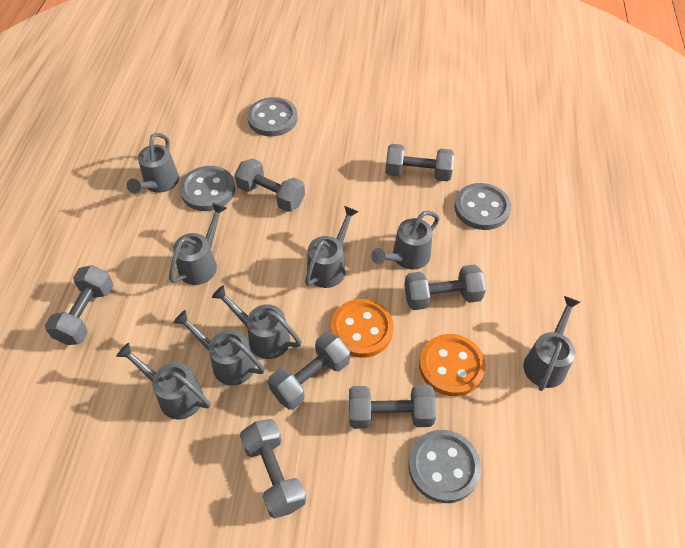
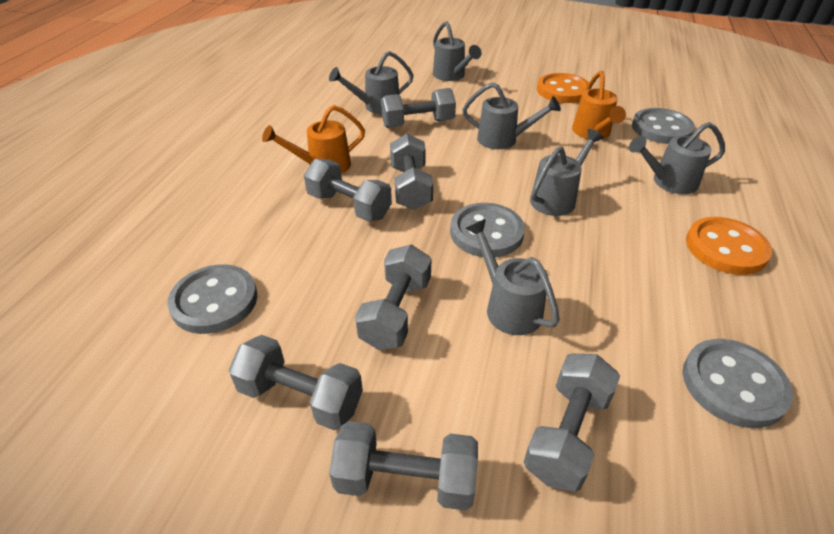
grey watering can: [116,343,210,420] [127,133,179,194] [169,203,227,285] [173,310,265,385] [212,285,302,359] [305,206,358,288] [371,211,439,269] [523,296,580,391] = 8 -> [329,51,414,114] [433,21,481,81] [462,82,561,149] [466,219,560,335] [530,129,604,216] [629,122,725,194] = 6
orange watering can: none = 0 -> [262,105,365,174] [572,71,626,139] = 2

